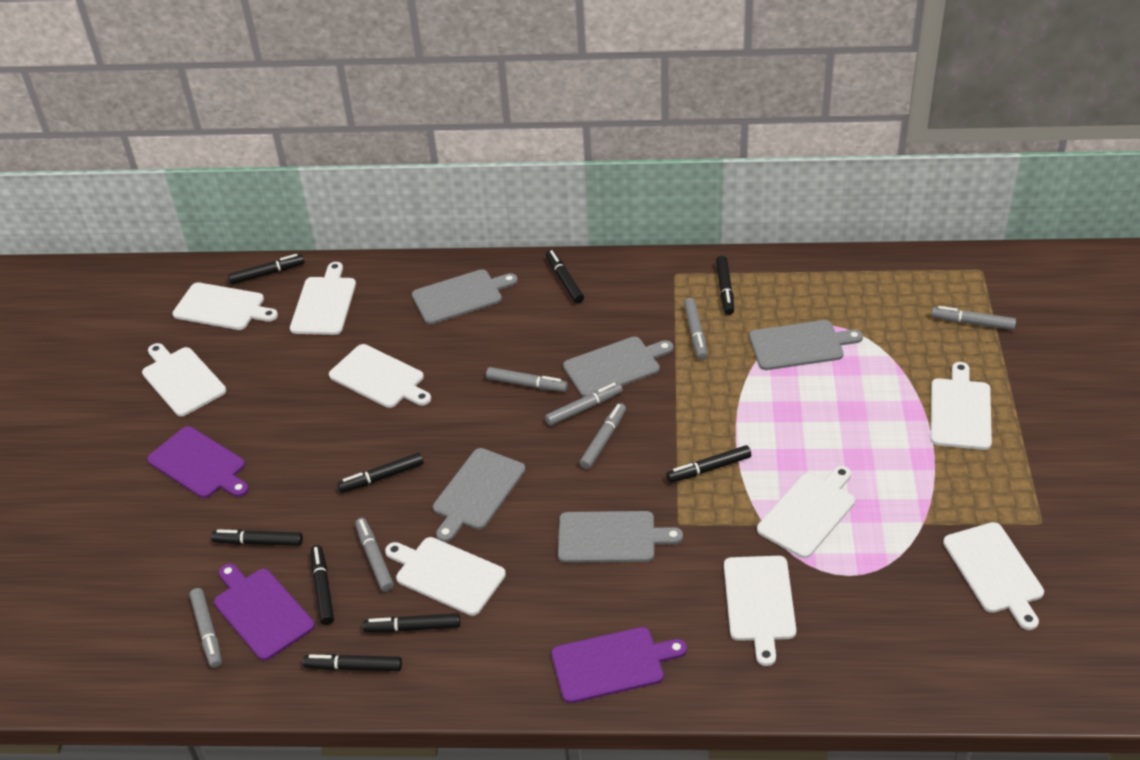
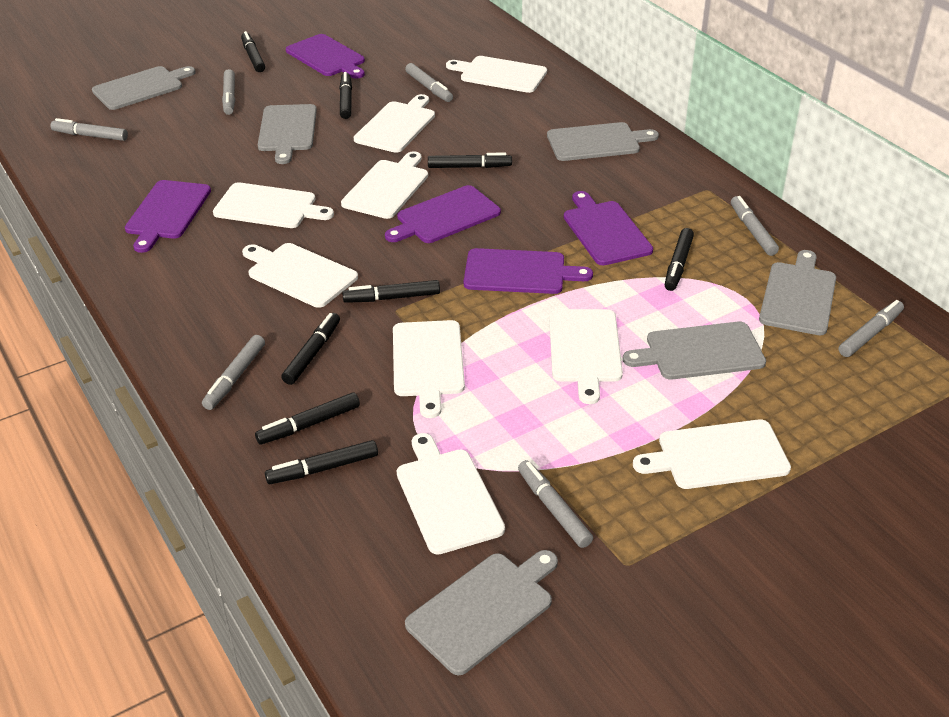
black marker: [211,529,303,546] [228,254,305,285] [303,654,402,671] [311,545,334,625] [337,453,424,493] [363,613,460,633] [546,250,584,303] [666,445,751,483] [716,256,734,315] = 9 -> [241,31,265,72] [255,392,360,444] [265,440,378,484] [281,313,340,385] [339,72,352,119] [342,280,440,303] [428,152,512,168] [665,228,694,291] = 8
grey cutting board: [412,269,518,324] [433,448,526,542] [558,511,683,563] [563,337,673,397] [749,320,863,370] = 5 -> [92,66,196,110] [258,104,317,164] [405,550,558,675] [547,122,659,161] [623,321,766,380] [759,250,836,335] = 6
purple cutting board: [147,426,249,498] [214,564,315,661] [551,627,687,703] = 3 -> [125,180,211,253] [286,34,365,79] [385,185,501,243] [464,248,593,294] [564,191,653,265] = 5

